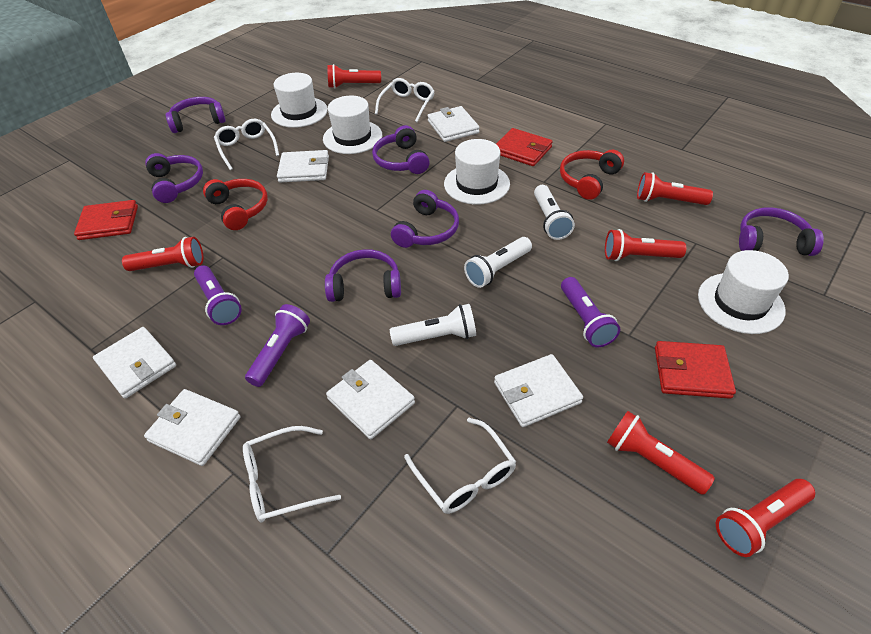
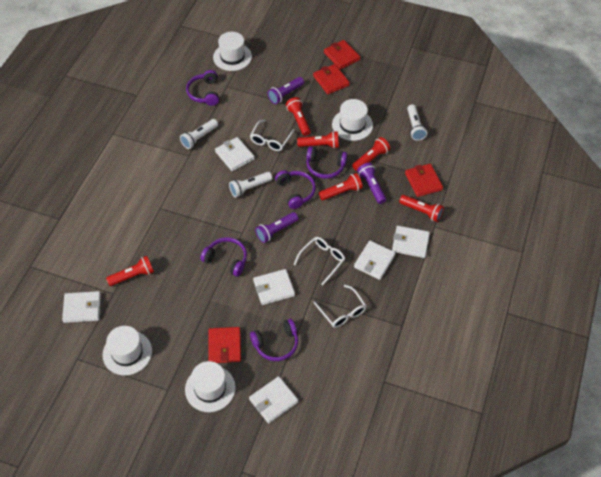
purple headphones: [145,153,203,203] [166,97,226,133] [325,249,401,302] [372,125,430,174] [391,190,459,248] [739,207,824,256] = 6 -> [186,70,219,106] [200,237,247,277] [250,319,298,361] [275,170,316,209] [306,146,347,179] = 5
red headphones: [203,179,268,230] [560,150,624,200] = 2 -> none = 0
red wallet: [74,200,138,240] [496,128,553,166] [655,341,736,399] = 3 -> [208,327,241,363] [313,64,350,94] [324,40,360,69] [405,164,443,197] = 4
white glasses: [214,119,279,170] [243,426,341,522] [375,78,435,122] [404,418,516,514] = 4 -> [250,119,295,151] [294,237,345,285] [313,285,366,328] = 3

